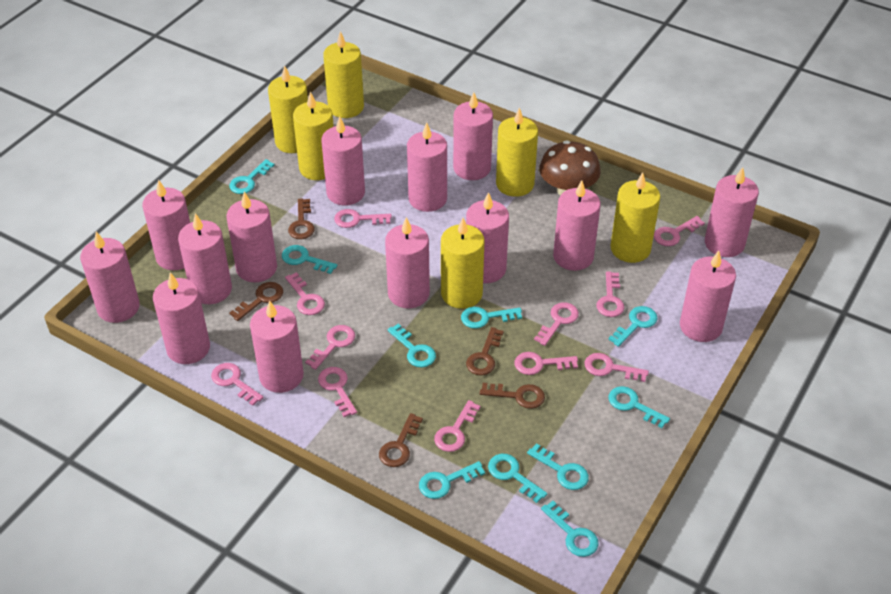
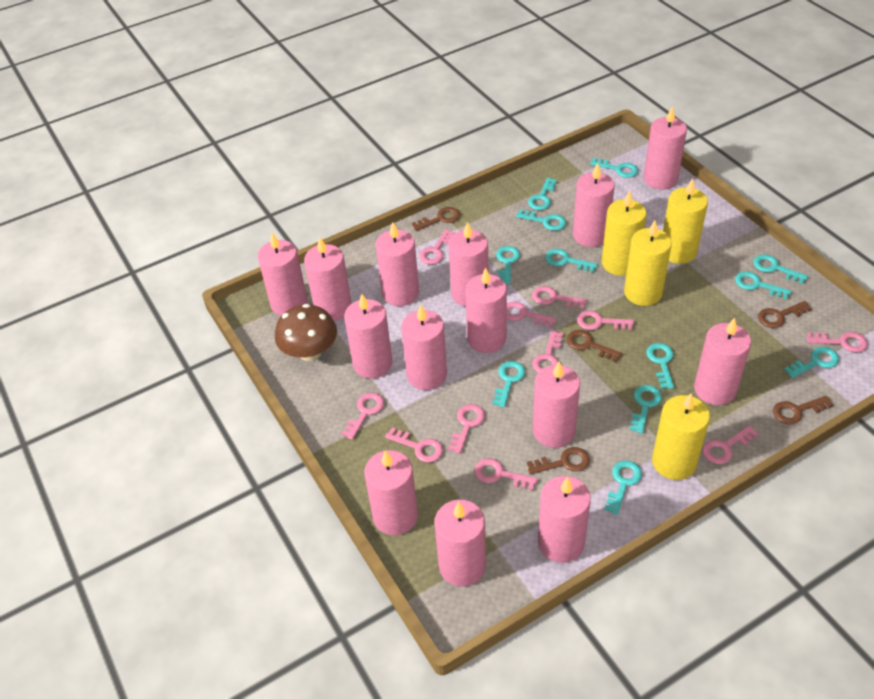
turquoise key: [229,159,274,194] [282,245,337,274] [388,323,436,368] [419,461,485,499] [461,307,522,329] [488,454,547,503] [527,443,589,490] [541,501,599,557] [608,306,658,347] [609,386,670,428] = 10 -> [492,361,525,408] [496,246,520,284] [516,209,566,231] [528,178,557,210] [545,249,598,272] [590,157,638,178] [604,460,642,515] [630,385,662,434] [646,343,674,389] [735,271,792,299] [753,254,808,284] [784,347,839,378] = 12
yellow candle: [268,65,308,153] [293,92,334,180] [323,31,364,118] [441,218,485,309] [496,107,538,197] [611,172,660,263] = 6 -> [602,191,647,276] [624,221,672,306] [652,393,710,480] [663,178,708,264] = 4

